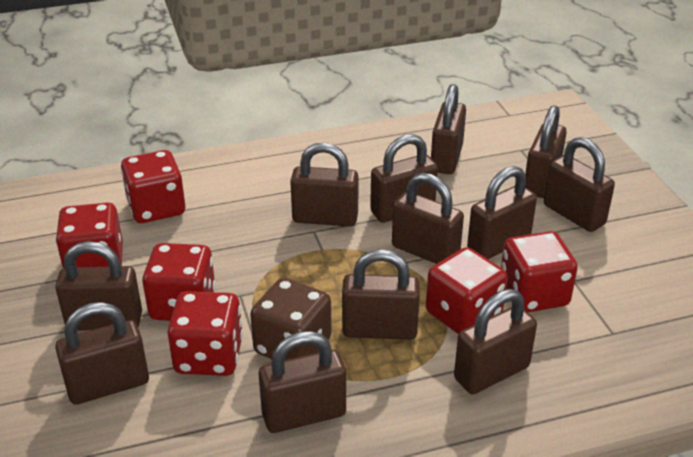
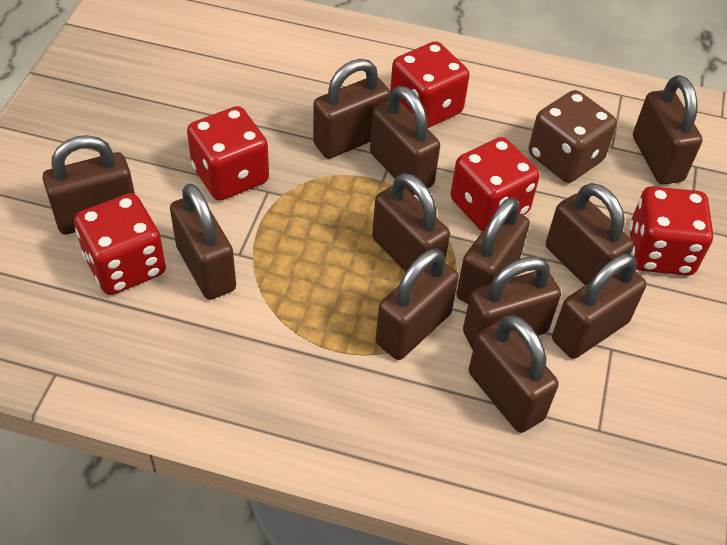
red dice: [56,203,123,268] [121,150,185,223] [142,243,215,321] [167,291,243,376] [426,247,508,334] [501,231,578,312] = 6 -> [74,193,166,295] [187,106,269,201] [390,41,470,128] [450,137,540,231] [629,186,713,276] = 5

